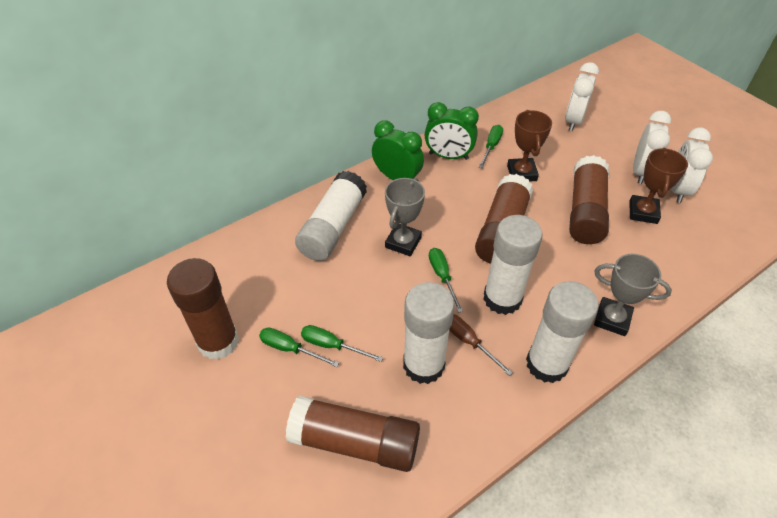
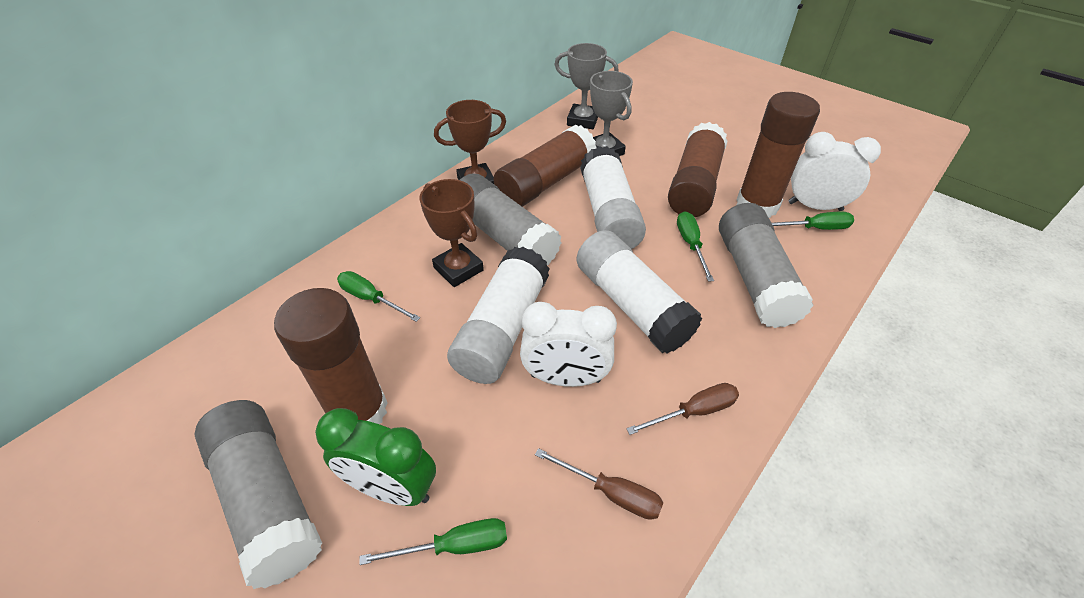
brown screwdriver: [449,314,513,376] = 1 -> [535,448,663,520] [626,383,739,435] = 2
green clock: [372,120,424,180] [425,102,479,160] = 2 -> [315,408,436,506] = 1
grey glue stick: none = 0 -> [194,400,322,589] [460,173,562,265] [719,203,814,328] = 3
white clock: [565,62,599,131] [633,111,671,184] [671,128,713,203] = 3 -> [520,302,617,387] [788,132,881,211] = 2
white glue stick: [295,171,367,261] [403,282,455,384] [483,215,543,315] [526,281,599,383] = 4 -> [447,247,550,384] [576,230,702,353] [580,146,646,249] = 3

